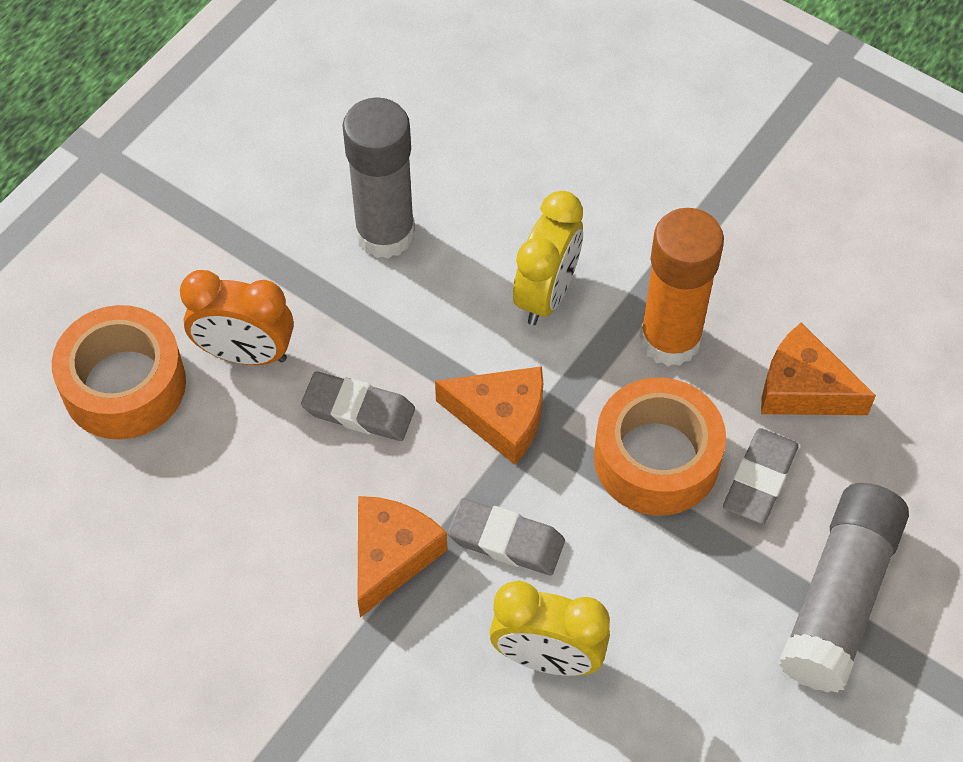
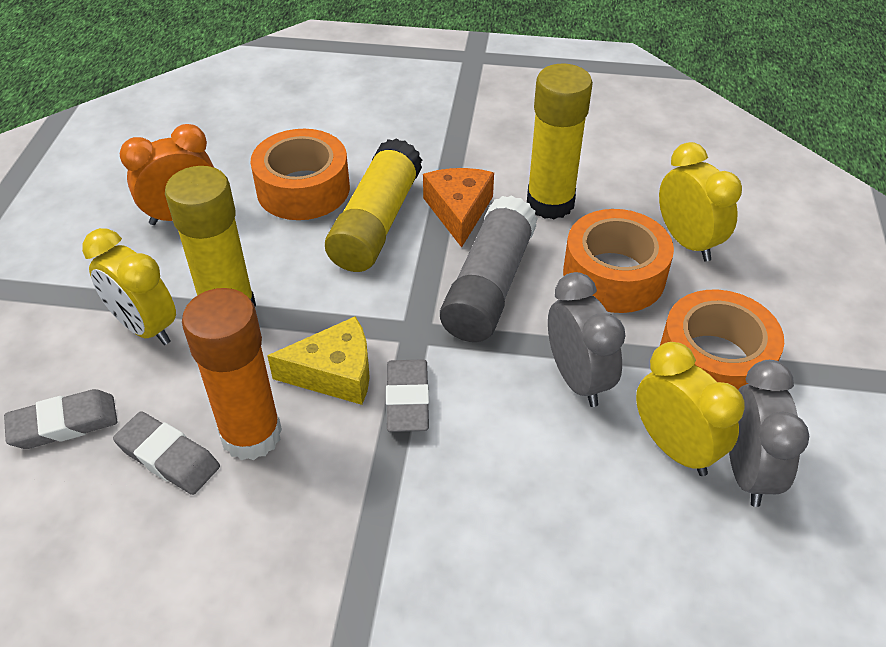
grey clock: none = 0 -> [548,272,626,407] [729,360,809,507] = 2
grey glue stick: [342,97,415,259] [779,483,909,693] = 2 -> [440,195,538,342] = 1
orange cheese: [357,496,447,617] [435,366,543,465] [761,323,876,415] = 3 -> [423,168,494,248] = 1
orange tape: [52,305,186,440] [594,378,726,516] = 2 -> [250,129,350,220] [563,209,674,313] [660,290,784,390] = 3
yellow cheese: none = 0 -> [267,316,370,405] = 1
yellow clock: [489,580,610,676] [513,191,583,325] = 2 -> [82,228,176,345] [636,342,745,476] [659,142,742,262] = 3
yellow glue stick: none = 0 -> [165,166,256,306] [325,138,422,272] [527,64,593,219] = 3

